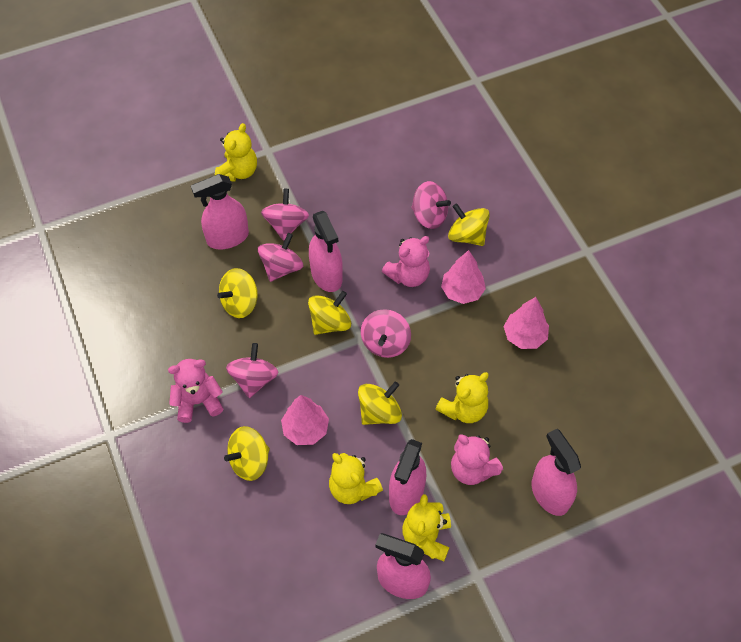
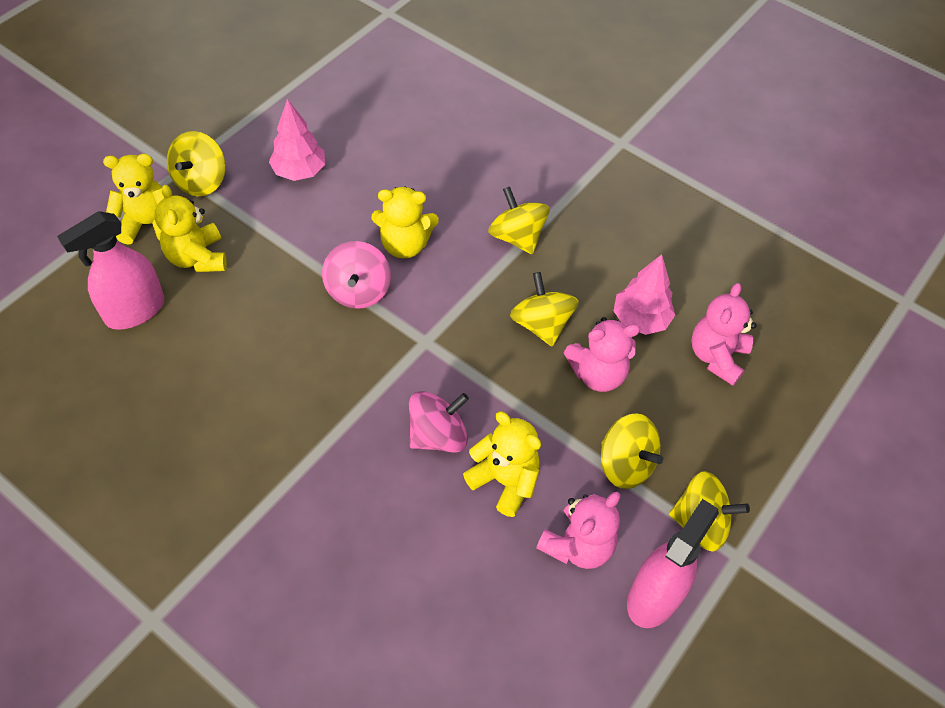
pink spinning top: [226,343,278,398] [258,233,303,282] [261,189,309,241] [361,309,411,358] [411,181,451,229] = 5 -> [322,241,391,309] [409,391,469,453] = 2
pink spray bottle: [191,174,249,249] [309,211,343,292] [375,533,431,599] [389,439,426,515] [532,429,581,516] = 5 -> [57,211,164,330] [627,499,719,628] = 2
pink tree: [281,395,329,445] [441,250,486,304] [503,297,549,349] = 3 -> [269,99,325,181] [614,254,675,335] = 2

